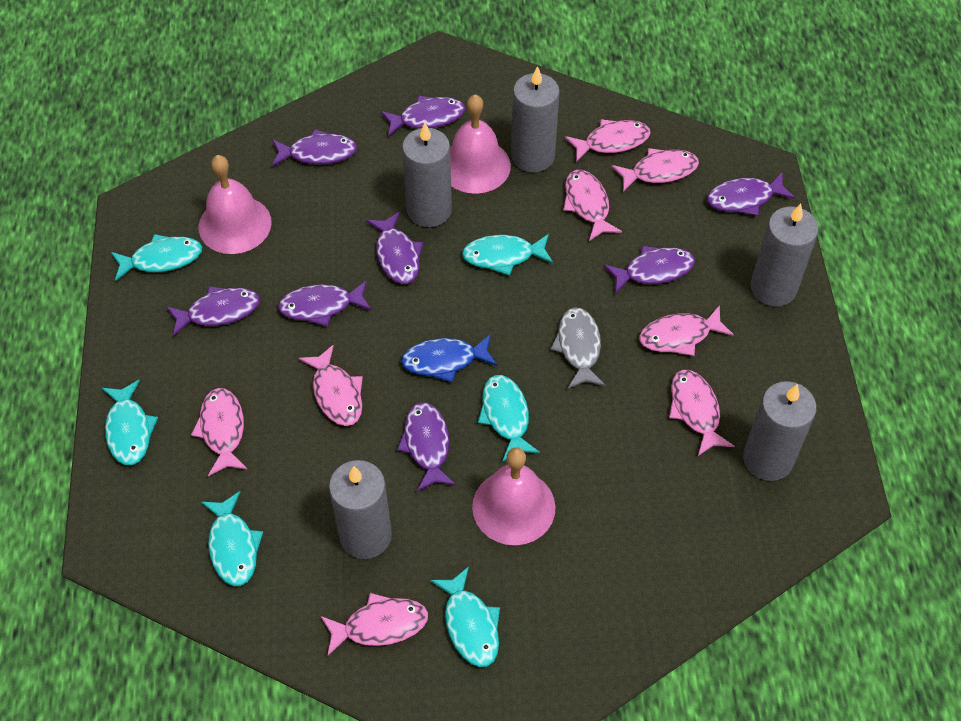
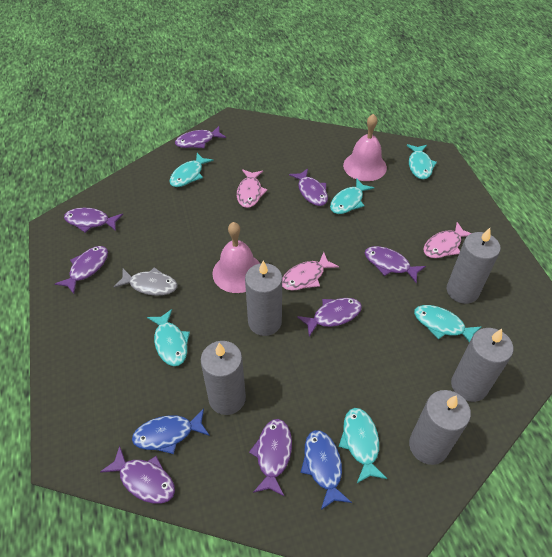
blue fish: [401,334,497,383] = 1 -> [132,409,210,454] [301,430,352,510] = 2
pink bell: [198,155,272,254] [450,95,511,194] [472,447,556,545] = 3 -> [212,222,260,293] [343,114,387,181] = 2
pink fish: [191,388,247,476] [299,345,363,426] [321,593,428,656] [563,170,622,241] [565,119,651,162] [612,148,699,192] [639,305,734,356] [669,370,734,456] = 8 -> [237,169,267,208] [282,252,339,291] [423,222,471,258] = 3

